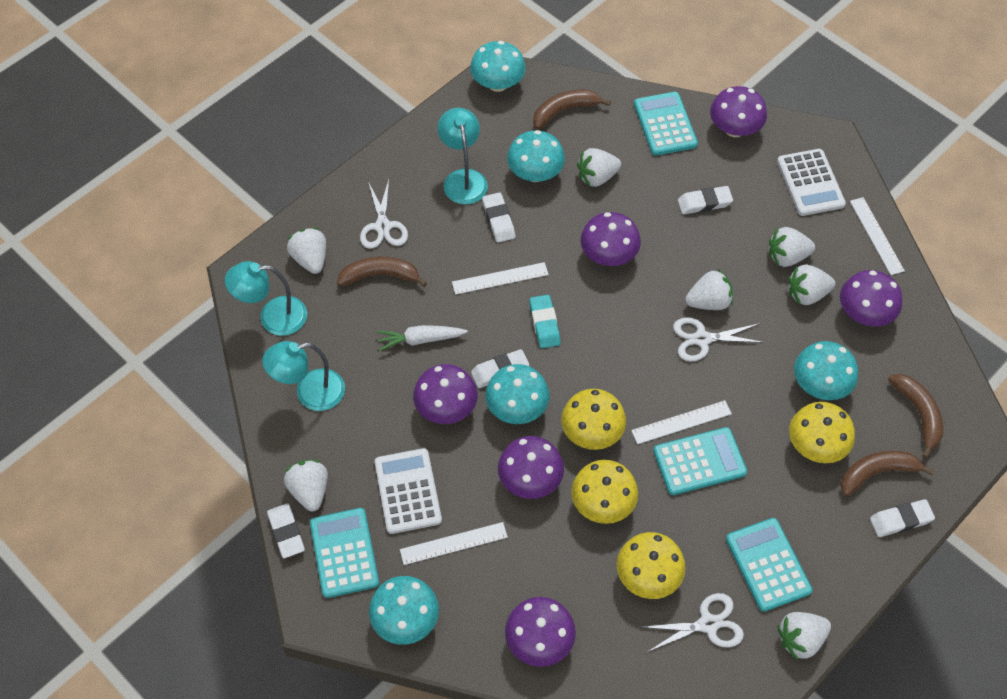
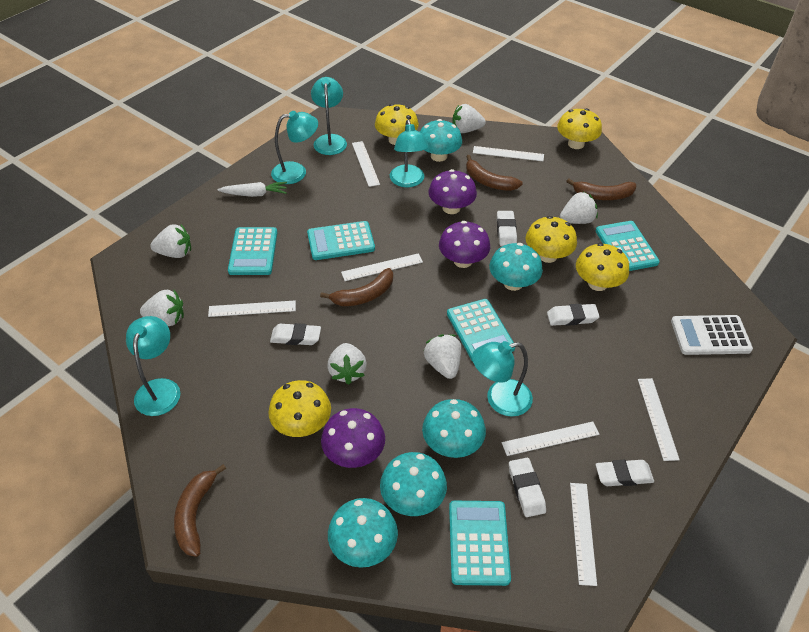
purple mushroom: [413,364,477,424] [498,436,564,499] [505,597,576,667] [580,212,641,266] [710,86,767,137] [840,270,902,326] = 6 -> [321,408,385,468] [429,169,477,214] [439,221,490,268] = 3
turquoise calculator: [310,508,379,598] [634,92,698,156] [653,427,747,495] [726,518,812,612] = 4 -> [228,227,277,275] [307,221,375,260] [447,299,515,362] [449,501,511,586] [596,221,660,271] = 5
turquoise eraser: [530,295,561,348] = 1 -> none = 0
turquoise lamp: [225,261,307,336] [262,341,345,411] [438,108,488,204] = 3 -> [126,316,180,416] [271,111,318,184] [311,77,347,155] [390,120,429,187] [472,341,533,417] = 5
white calculator: [374,448,442,534] [777,149,846,216] = 2 -> [671,315,753,355] = 1
white ruler: [400,522,508,565] [452,262,549,295] [631,400,732,444] [850,197,905,275] = 4 -> [208,301,296,317] [341,253,423,281] [352,141,380,187] [473,146,544,161] [502,422,599,456] [570,483,597,586] [638,378,680,461] = 7
white scissors: [360,180,408,249] [641,593,744,652] [673,318,765,362] = 3 -> none = 0
white strawberry: [284,460,328,511] [287,228,326,274] [577,148,621,187] [685,269,733,310] [769,227,815,267] [777,612,831,660] [788,265,835,305] = 7 -> [140,290,184,326] [150,224,191,258] [327,343,367,385] [424,334,461,379] [452,104,486,133] [560,191,598,224] = 6
yellow mushroom: [561,389,626,450] [571,460,638,524] [617,532,686,599] [789,402,855,463] = 4 -> [268,380,331,437] [375,104,419,145] [526,216,577,263] [557,108,602,149] [576,243,629,291] = 5

